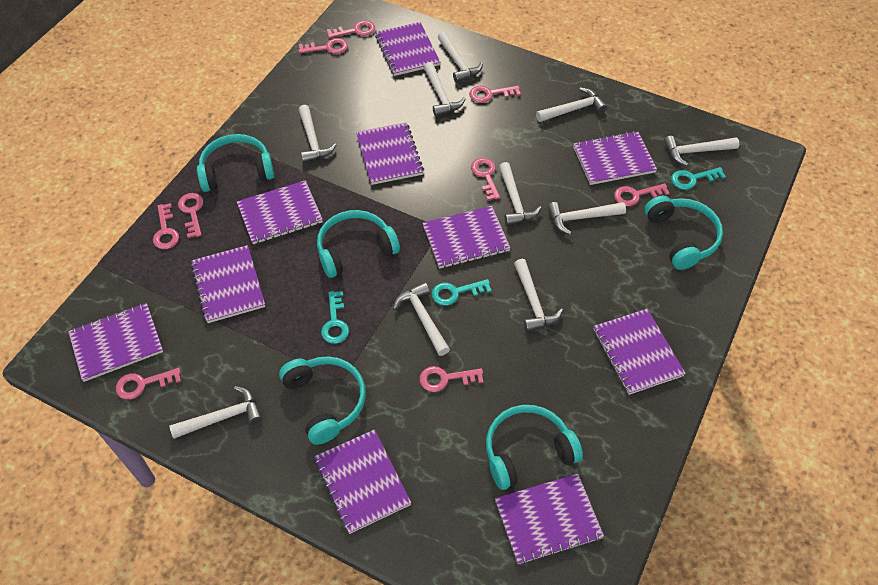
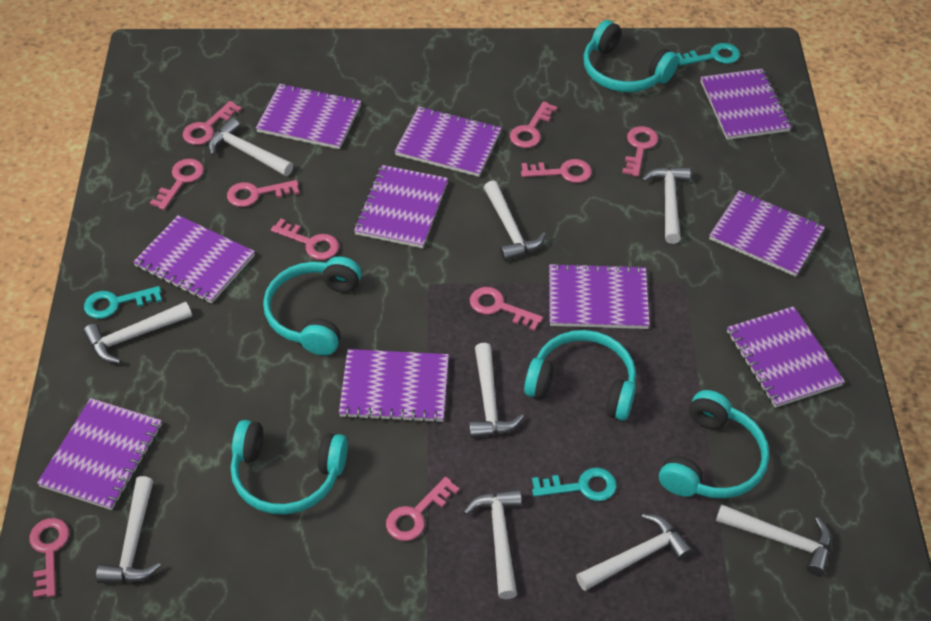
pink key: [116,368,181,400] [153,203,179,249] [178,193,204,238] [299,38,348,54] [327,20,375,38] [420,366,484,392] [469,86,521,103] [471,158,500,201] [614,184,670,206] = 9 -> [29,518,69,598] [150,159,204,210] [183,101,242,145] [227,180,299,207] [271,219,339,260] [386,477,459,541] [470,287,543,331] [510,101,557,148] [521,159,592,183] [622,126,658,177] = 10
white hammer: [169,386,262,439] [299,105,336,163] [393,282,450,356] [424,62,466,117] [438,32,483,83] [499,162,541,226] [514,259,563,332] [536,87,607,122] [547,202,626,235] [664,136,739,166] = 10 -> [83,302,192,364] [96,476,161,583] [208,118,293,176] [464,489,522,599] [469,343,524,438] [484,180,546,261] [576,514,693,591] [641,167,691,244] [716,504,832,576] = 9

